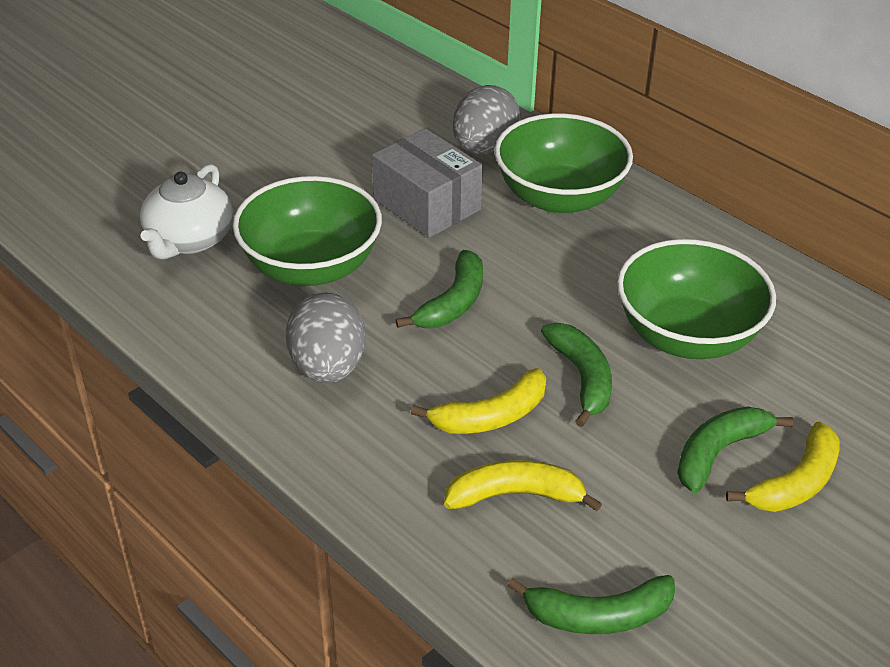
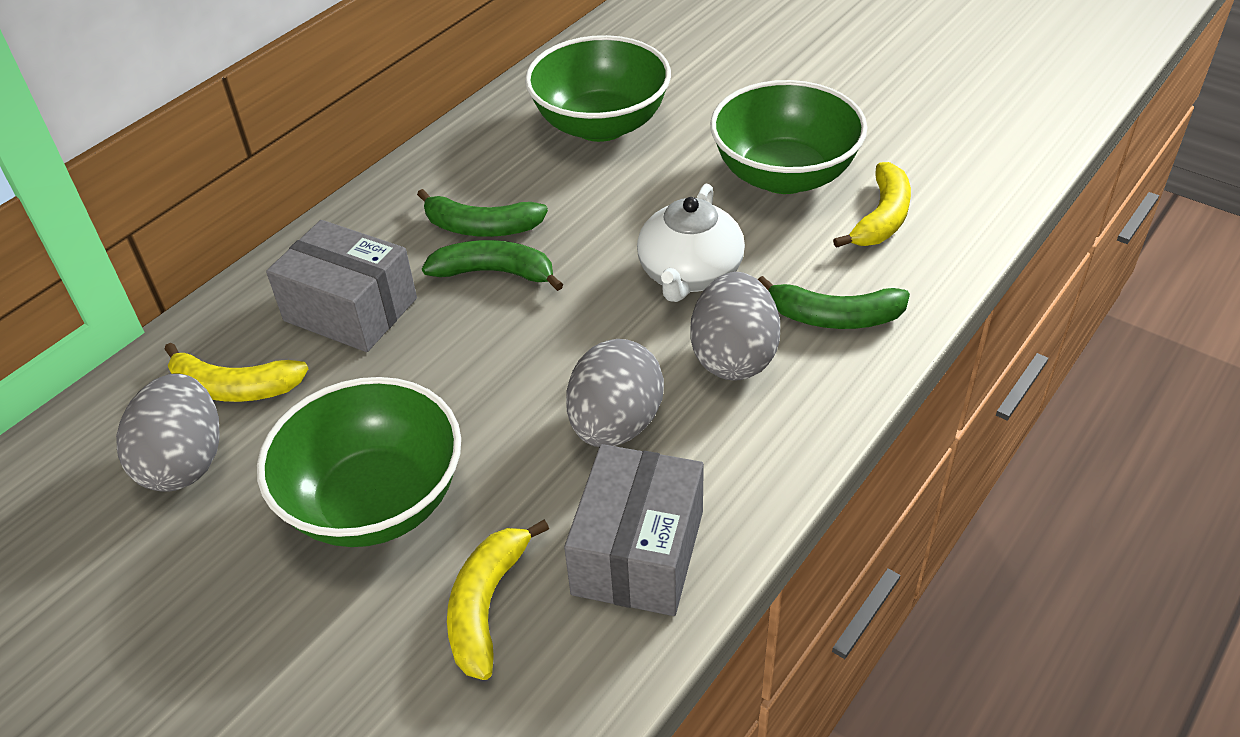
green banana: [396,250,483,328] [508,575,675,634] [541,323,612,427] [677,406,794,493] = 4 -> [417,189,548,237] [422,240,564,291] [758,276,910,329] = 3
grey box: [372,128,483,238] = 1 -> [266,220,417,352] [564,444,704,616] = 2
grey egg: [286,293,366,383] [453,85,521,155] = 2 -> [116,373,220,492] [566,339,664,447] [690,272,780,381] = 3

